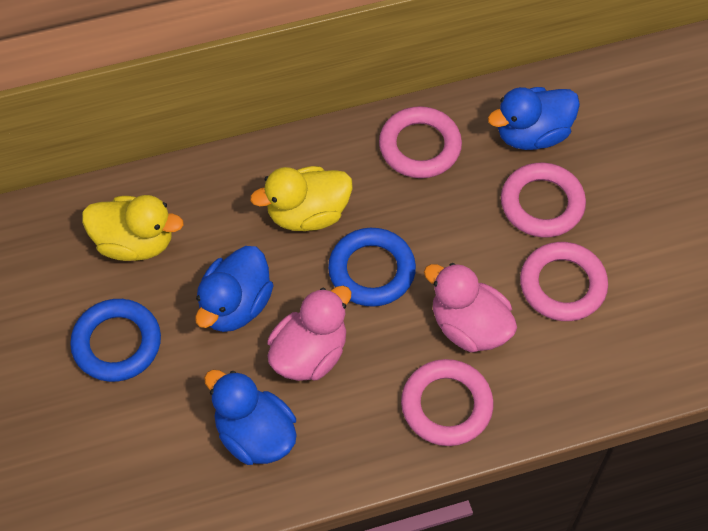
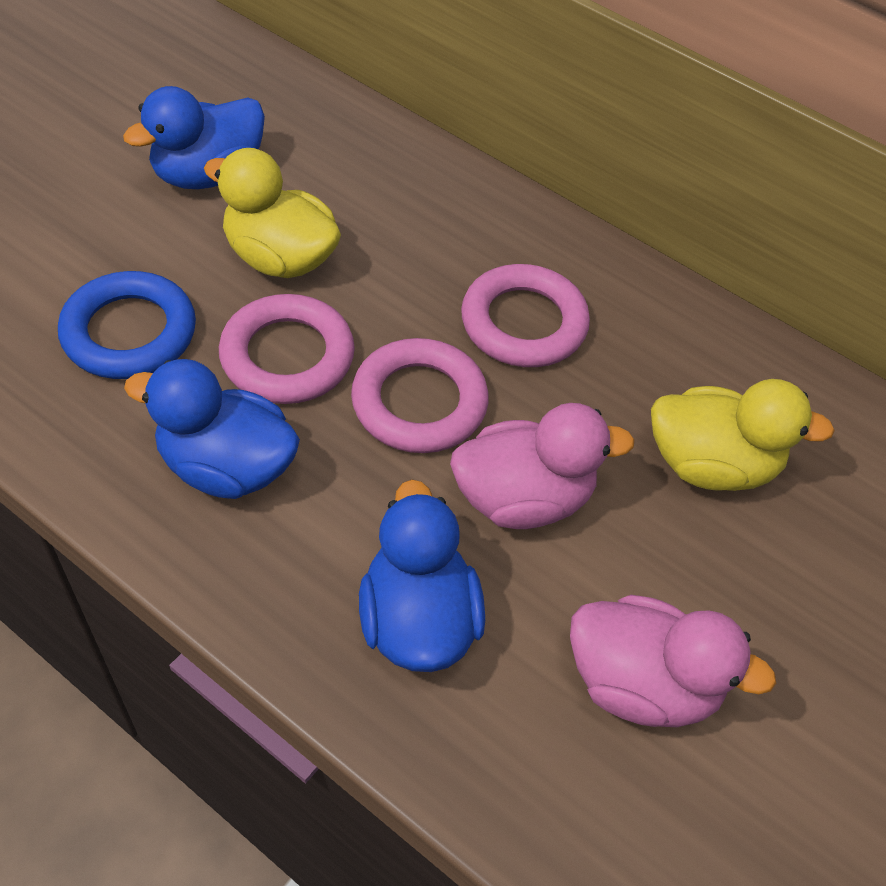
blue ring: [70,299,161,382] [328,228,416,307] = 2 -> [58,271,196,379] = 1
pink ring: [379,106,462,178] [401,359,494,446] [501,162,586,238] [520,242,608,321] = 4 -> [219,294,355,404] [351,338,489,453] [461,264,590,367] = 3

